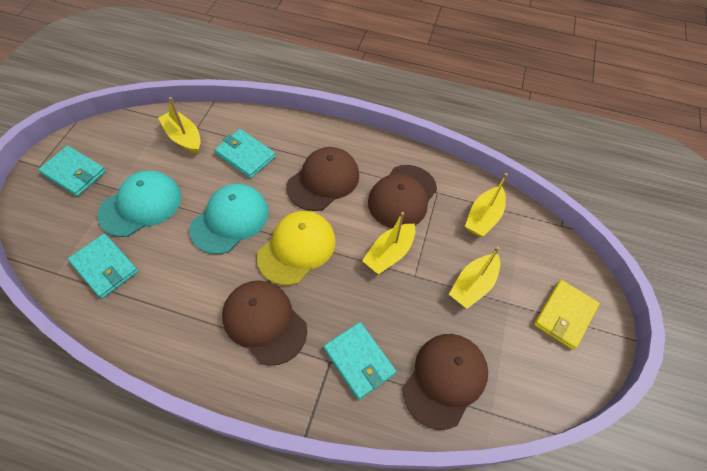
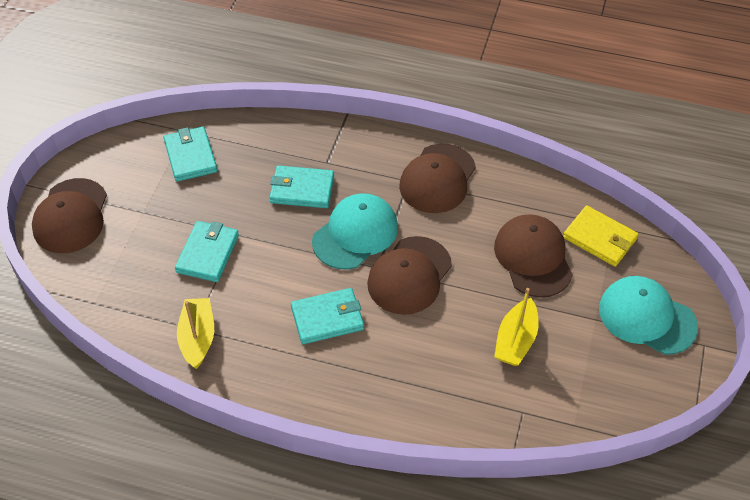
yellow boat: [158,97,201,154] [362,212,416,275] [449,246,500,309] [465,173,508,237] = 4 -> [177,298,214,369] [494,288,539,366] = 2
yellow cap: [257,211,336,285] = 1 -> none = 0

